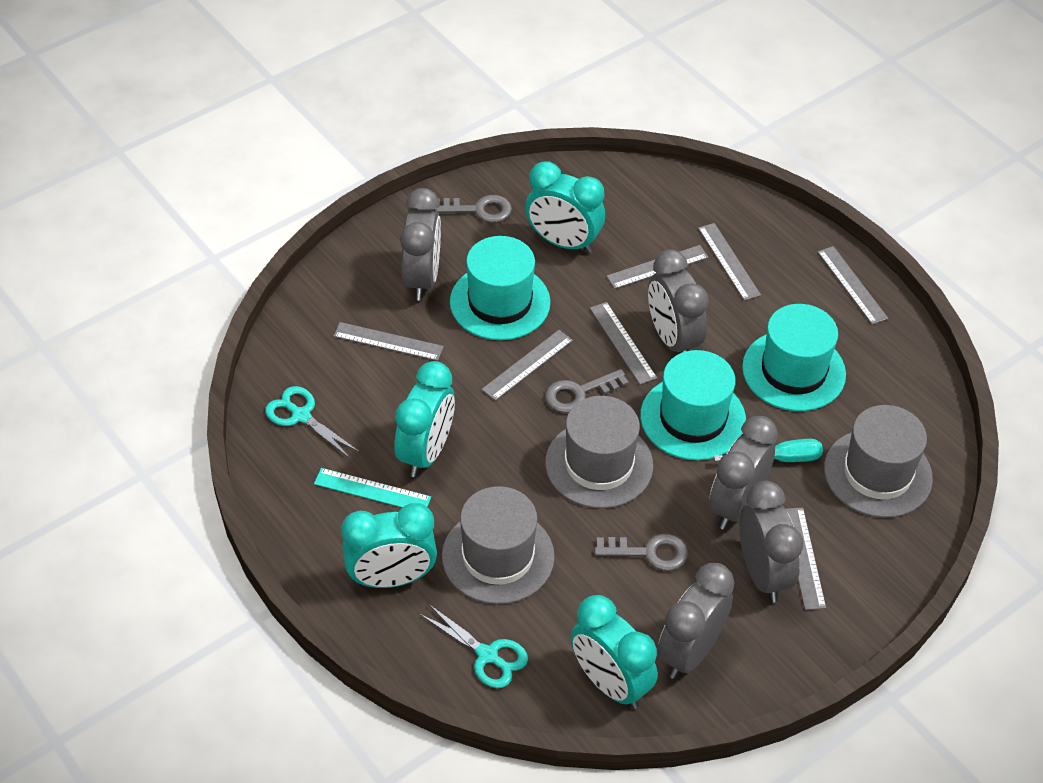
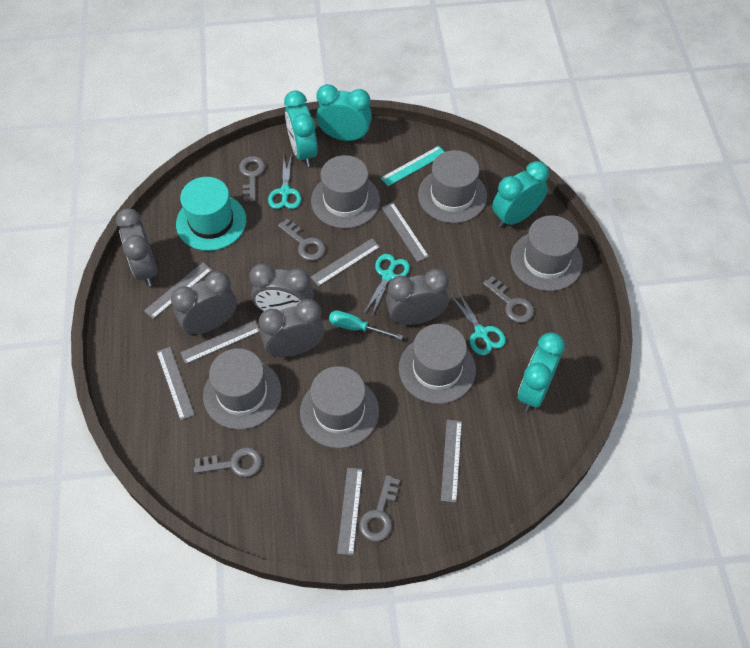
grey hat: [442,486,555,604] [545,396,653,508] [824,405,933,518] = 3 -> [203,348,281,430] [300,366,379,448] [311,155,380,229] [399,324,476,404] [418,150,487,223] [510,215,583,291] = 6
grey key: [435,195,512,223] [545,369,629,413] [594,534,688,571] = 3 -> [194,447,262,477] [239,156,265,202] [278,218,326,261] [359,475,400,541] [483,276,534,323] = 5
turquoise hat: [450,236,551,340] [640,350,746,460] [742,304,846,411] = 3 -> [176,177,246,251] = 1
turquoise scissors: [265,386,360,458] [420,604,528,688] = 2 -> [268,153,301,209] [364,254,410,316] [451,291,506,355] = 3

